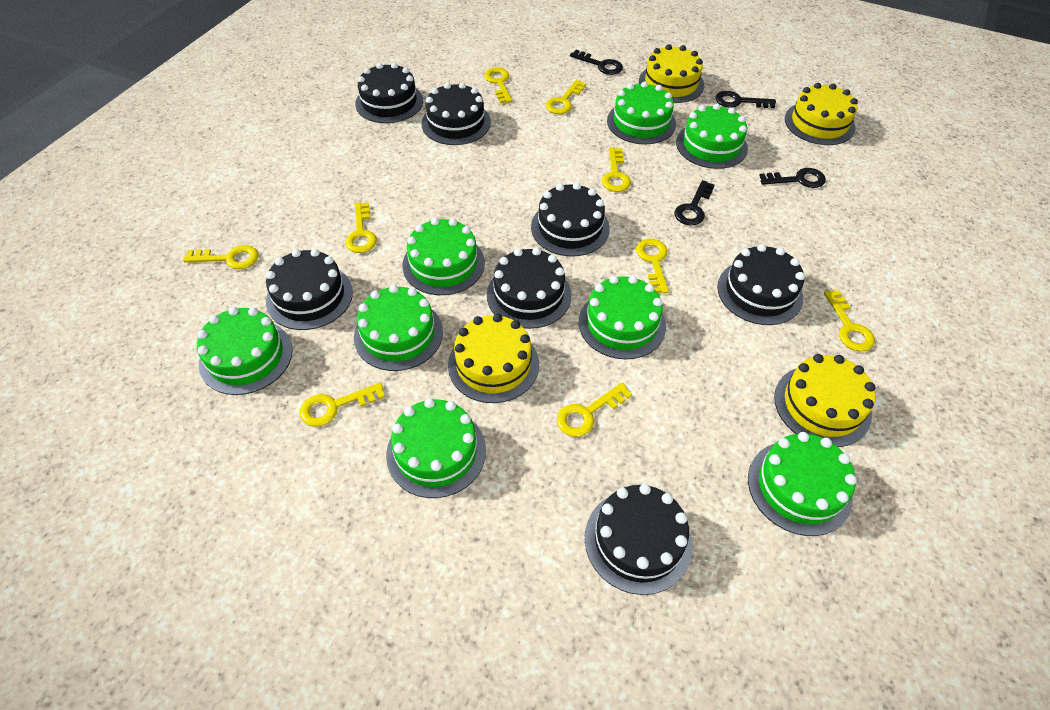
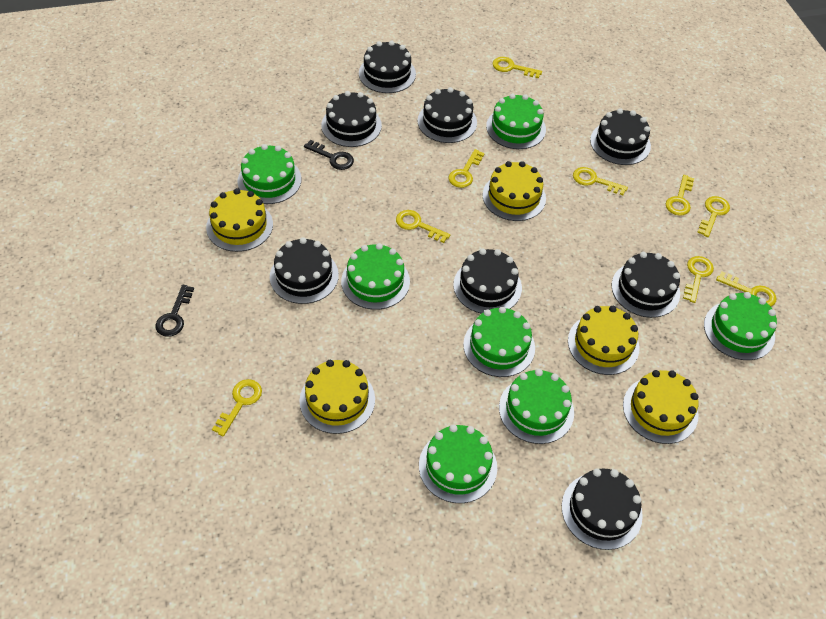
black cake: [266,249,353,330] [355,63,423,123] [421,82,491,145] [487,248,571,329] [531,183,610,257] [585,484,692,595] [717,244,805,325] = 7 -> [270,237,339,304] [321,91,382,147] [359,41,416,93] [418,87,477,143] [453,248,522,314] [562,468,643,550] [590,108,651,165] [612,252,680,318] = 8
black key: [570,50,623,75] [674,180,715,225] [715,91,776,108] [759,168,826,188] = 4 -> [155,285,194,337] [304,140,354,170] = 2
green cake: [197,307,293,395] [354,285,443,371] [386,398,486,498] [402,218,485,295] [579,276,666,359] [607,81,676,145] [676,104,748,169] [748,432,857,536] = 8 -> [237,144,301,204] [341,243,410,310] [419,424,497,503] [463,306,535,377] [486,94,546,149] [499,369,574,444] [704,292,777,360] = 7
yellow cake: [448,314,539,403] [639,44,704,103] [774,354,875,447] [785,83,858,145] = 4 -> [206,188,273,252] [300,360,375,434] [483,161,546,221] [568,306,640,375] [623,370,699,444] = 5

